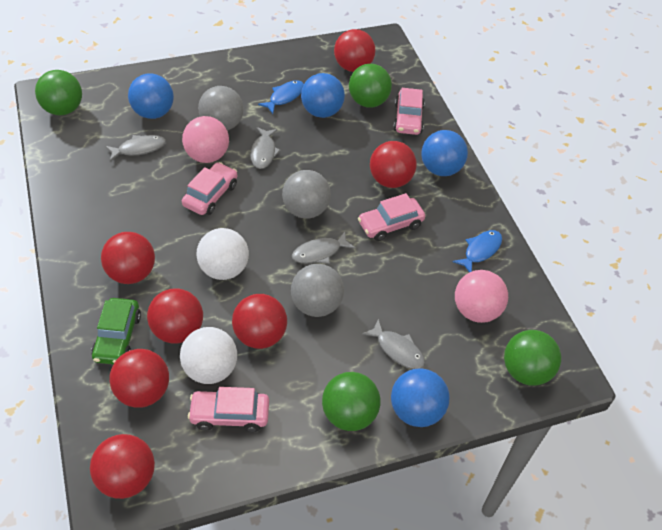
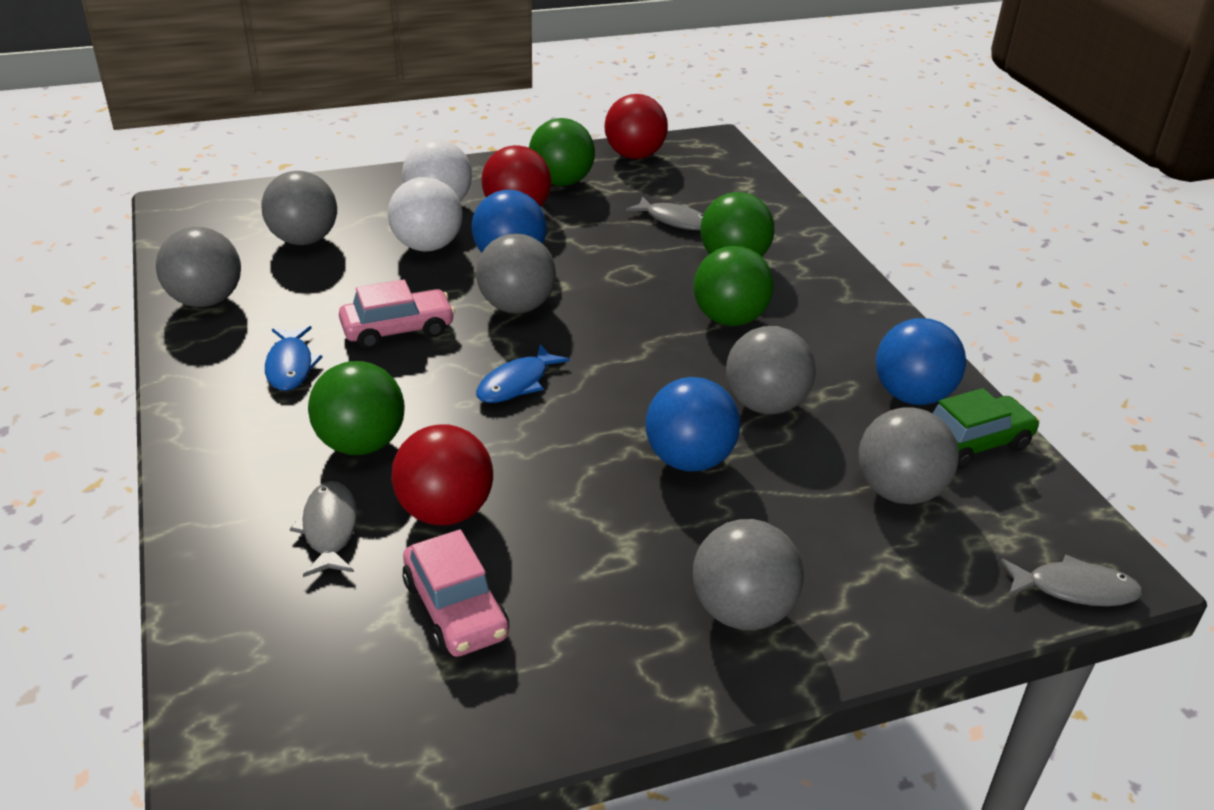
blue ball: [128,73,174,119] [301,73,345,118] [391,368,450,427] [421,130,468,176] = 4 -> [472,190,547,252] [645,377,740,472] [876,318,966,405] = 3
grey ball: [198,86,244,130] [282,170,331,219] [291,264,344,317] = 3 -> [156,227,241,307] [261,171,337,245] [476,233,556,314] [693,519,804,630] [726,326,816,414] [859,407,959,504] = 6
grey fish: [105,135,166,161] [250,127,281,169] [292,232,355,264] [362,319,425,369] = 4 -> [290,481,357,577] [626,196,704,230] [1001,555,1143,606] = 3
pink ball: [182,116,229,163] [455,270,508,323] = 2 -> none = 0
pink car: [182,162,237,215] [188,387,269,432] [358,193,425,241] [393,88,425,135] = 4 -> [339,279,455,349] [402,530,509,657] = 2
red ball: [90,434,155,499] [101,232,155,284] [109,349,169,408] [147,288,203,344] [232,294,287,349] [334,29,375,72] [370,141,417,188] = 7 -> [391,424,493,526] [481,145,551,207] [604,94,668,159] = 3

